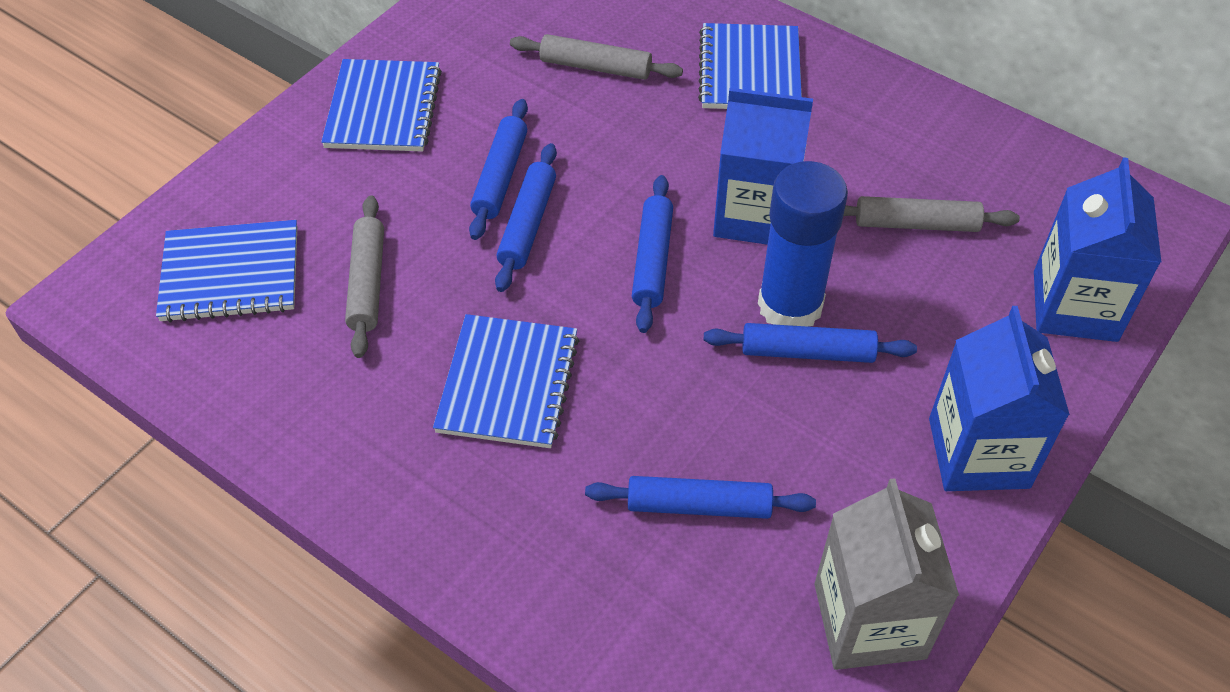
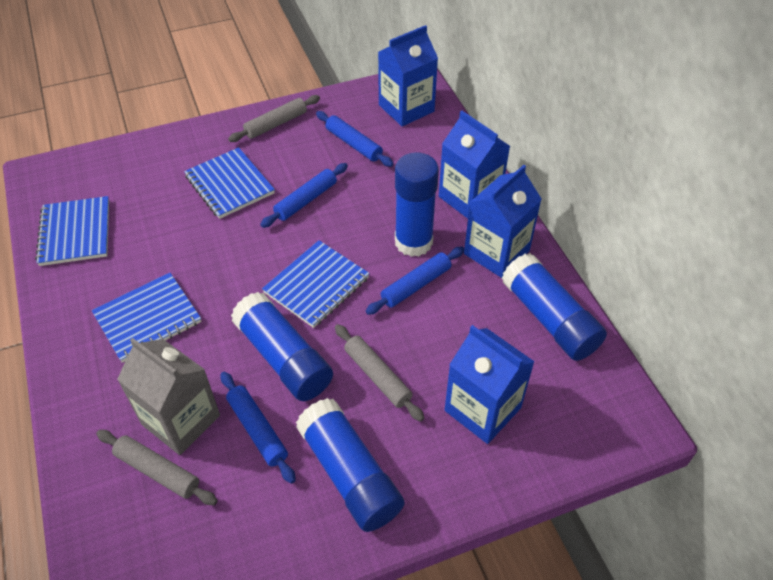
blue carton: [713,88,813,245] [929,306,1070,491] [1034,157,1161,342] = 3 -> [378,25,438,126] [439,111,510,219] [445,325,535,444] [464,165,541,278] = 4
blue glue stick: [758,161,848,327] = 1 -> [231,292,333,401] [296,398,404,532] [395,153,439,257] [501,253,607,361] = 4
blue rolling pin: [469,99,528,240] [495,143,557,292] [585,476,816,519] [632,175,673,333] [703,323,917,363] = 5 -> [221,372,296,484] [260,163,348,228] [316,111,394,167] [366,247,464,315] = 4

